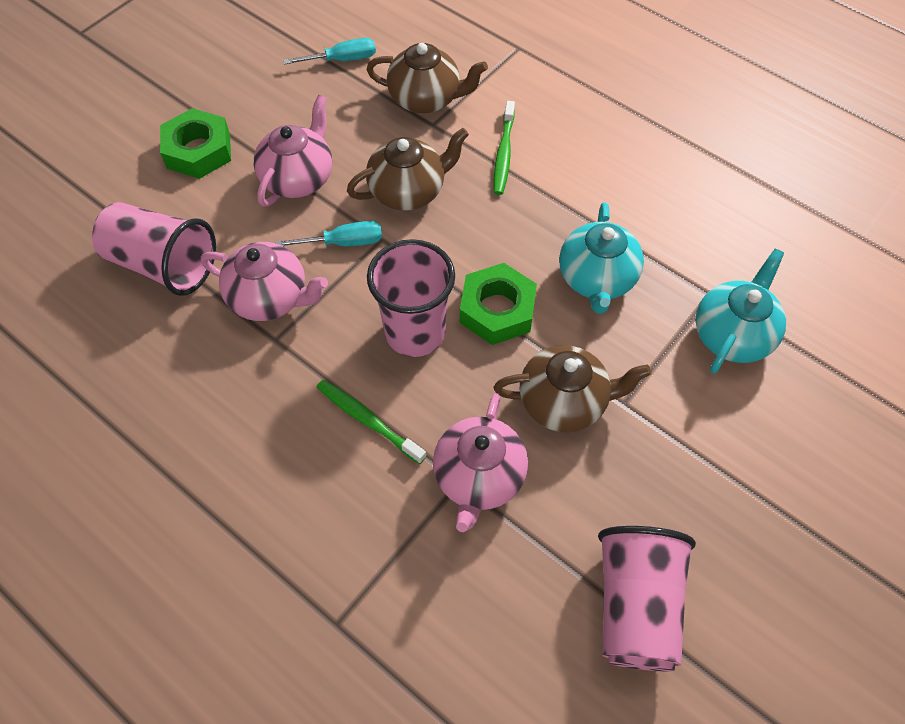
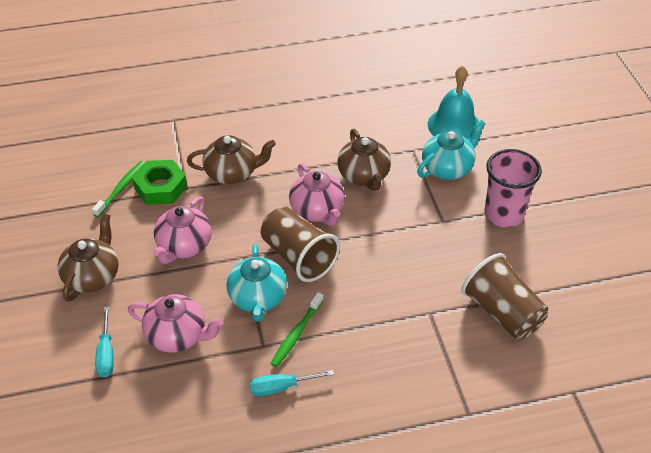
brown cup: none = 0 -> [261,207,340,282] [461,253,548,339] = 2
green nut: [160,108,231,179] [460,263,537,345] = 2 -> [132,160,187,205] = 1
pink cup: [92,202,216,296] [367,239,455,357] [598,526,696,672] = 3 -> [484,149,542,228] = 1
turquoise bell: none = 0 -> [428,66,479,139] = 1

